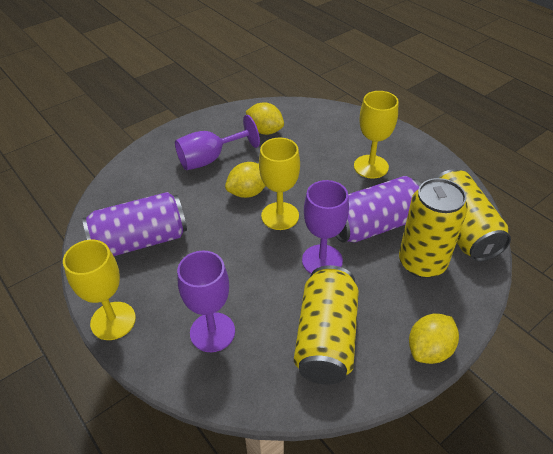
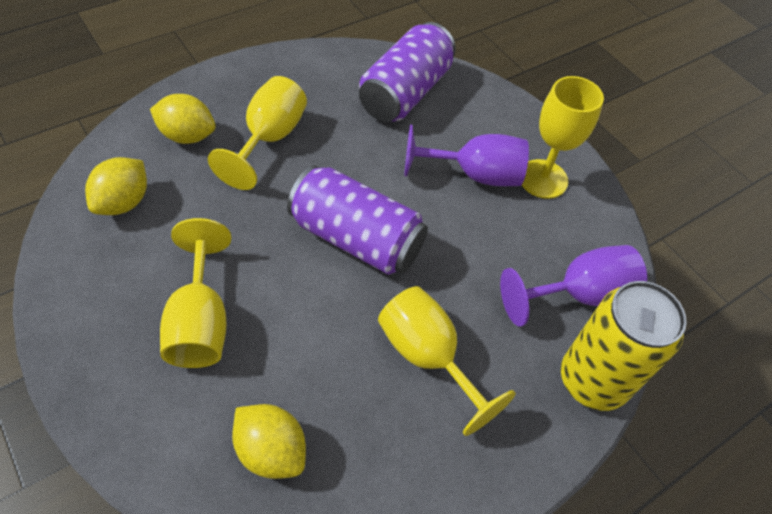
purple goblet: [175,115,260,170] [177,251,235,352] [302,180,349,274] = 3 -> [404,125,529,186] [500,245,647,327] = 2
yellow can: [294,265,359,384] [399,178,468,278] [435,169,511,262] = 3 -> [561,281,687,411] = 1
yellow goblet: [63,240,136,340] [259,137,300,230] [354,91,399,179] = 3 -> [160,218,231,368] [208,76,307,190] [378,286,516,436] [522,76,604,199] = 4

